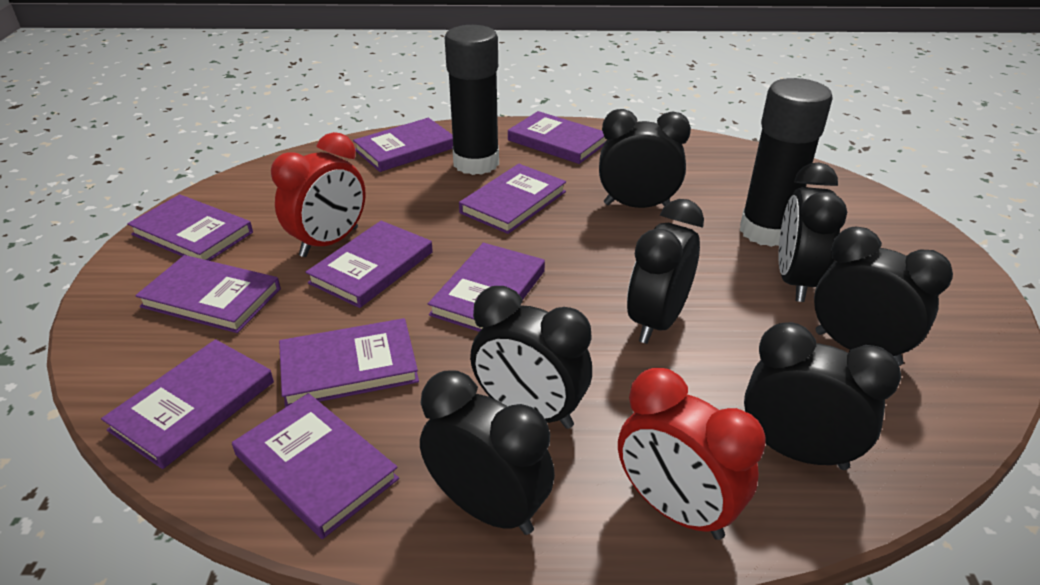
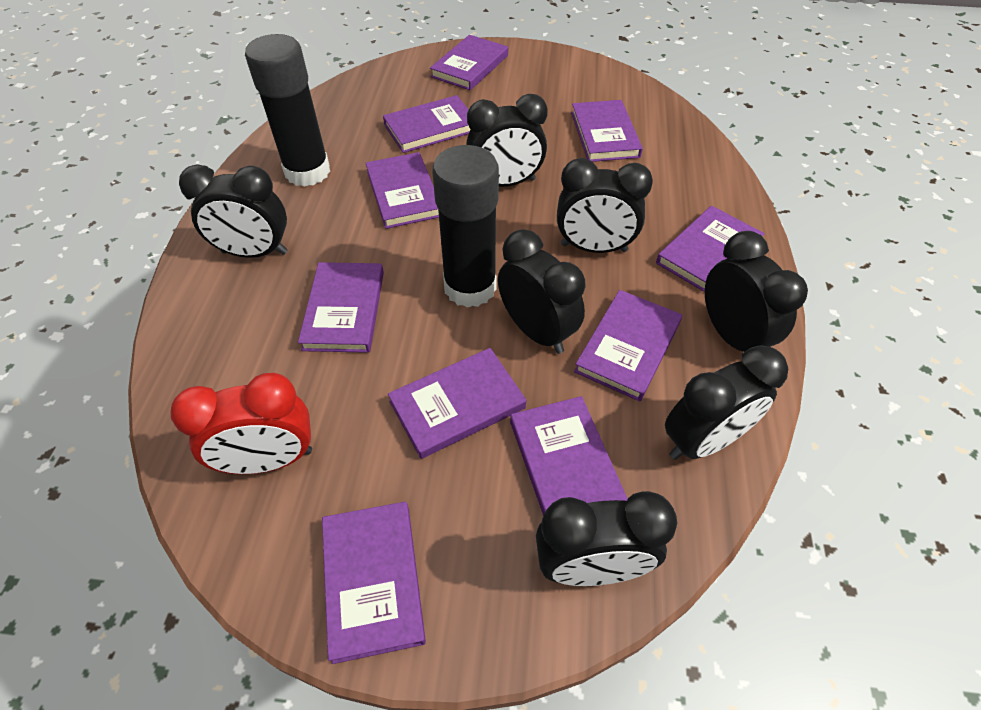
red clock: [271,132,366,257] [618,368,766,540] = 2 -> [170,373,312,474] = 1

